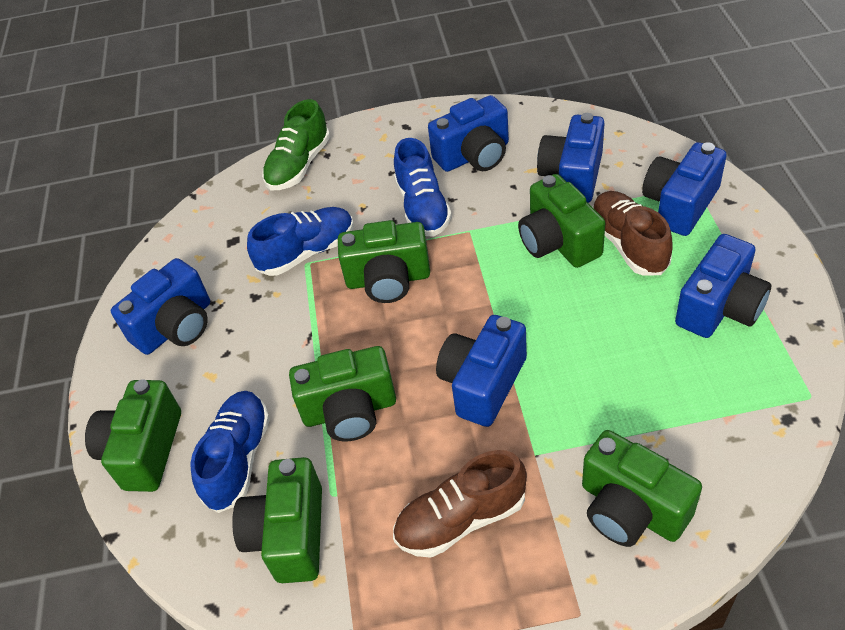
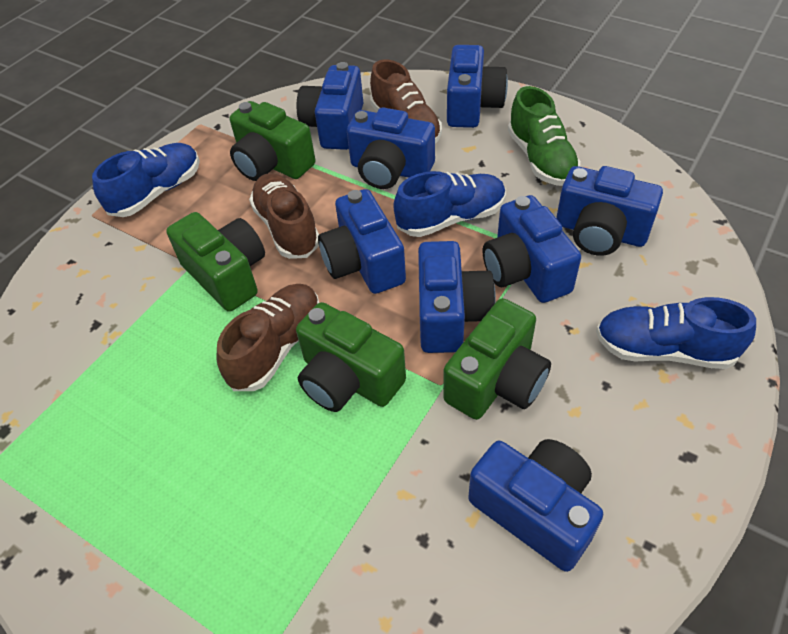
blue camera: [111,258,210,355] [428,95,509,172] [436,315,527,427] [537,113,605,203] [642,142,727,236] [675,234,771,338] = 6 -> [297,62,363,150] [318,189,406,294] [347,107,435,189] [418,241,496,353] [447,45,508,128] [468,439,604,572] [483,195,581,303] [556,166,663,256] = 8
brown shoe: [393,450,527,558] [593,191,672,276] = 2 -> [217,284,319,391] [249,173,319,259] [370,59,442,144] = 3
green camera: [85,379,181,492] [232,457,322,583] [289,346,396,442] [338,220,430,303] [518,174,605,268] [582,430,702,547] = 6 -> [166,212,265,312] [230,101,315,181] [296,302,406,412] [443,298,551,420] = 4

